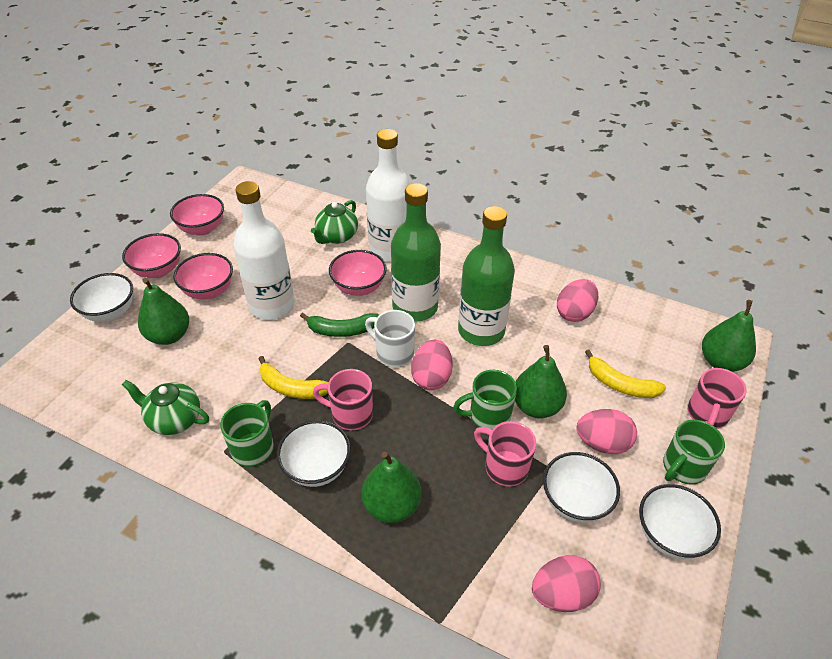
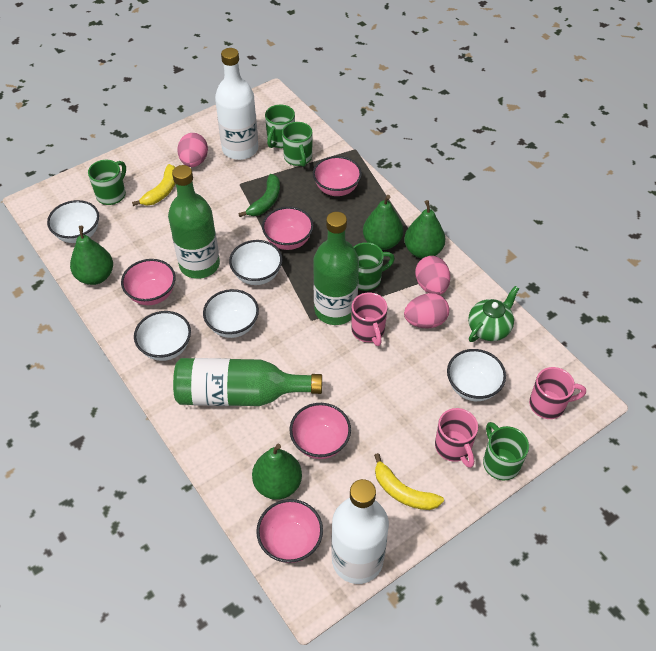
green bottle: [391,183,441,321] [458,206,515,346] = 2 -> [168,165,220,279] [173,358,322,406] [313,212,359,325] = 3
green mug: [220,400,274,467] [453,370,517,429] [663,420,725,485] = 3 -> [88,160,126,205] [265,104,295,148] [282,122,312,167] [354,242,395,291] [483,422,529,480] = 5
green teapot: [122,380,209,435] [311,200,358,244] = 2 -> [468,286,519,342] = 1
pink bowl: [122,233,181,278] [170,194,224,236] [173,253,233,300] [329,250,387,296] = 4 -> [121,259,176,305] [256,499,323,563] [262,207,314,250] [290,403,351,459] [313,156,362,196] = 5
pink egg: [411,340,452,390] [532,555,601,612] [557,279,598,322] [576,409,637,454] = 4 -> [177,133,208,167] [404,293,449,328] [415,256,450,295] = 3
white bowl: [70,273,133,322] [277,420,351,487] [543,452,620,523] [639,484,721,559] = 4 -> [47,200,99,243] [134,311,191,361] [203,289,259,338] [229,240,282,285] [447,349,506,401] = 5
white mug: [365,310,415,367] = 1 -> none = 0

